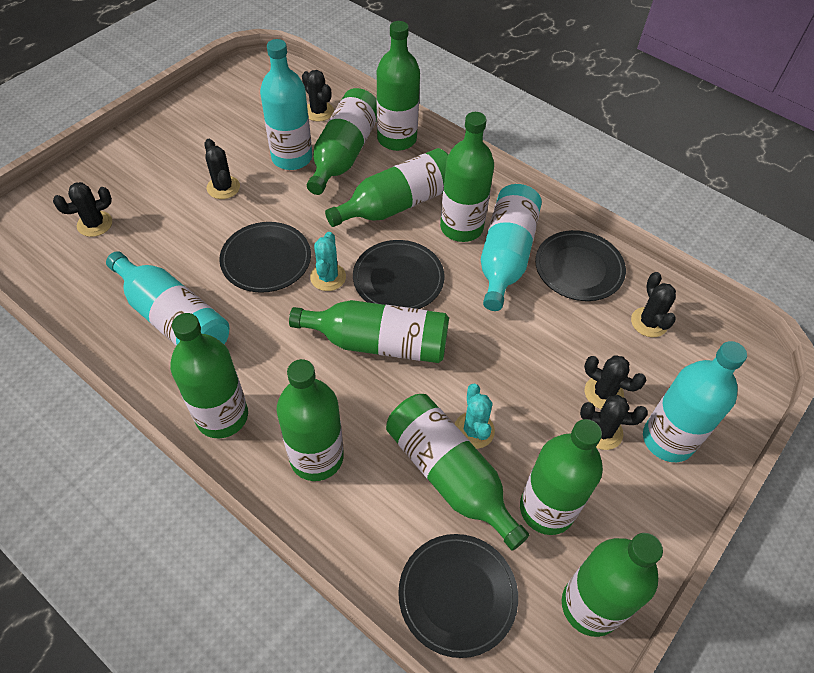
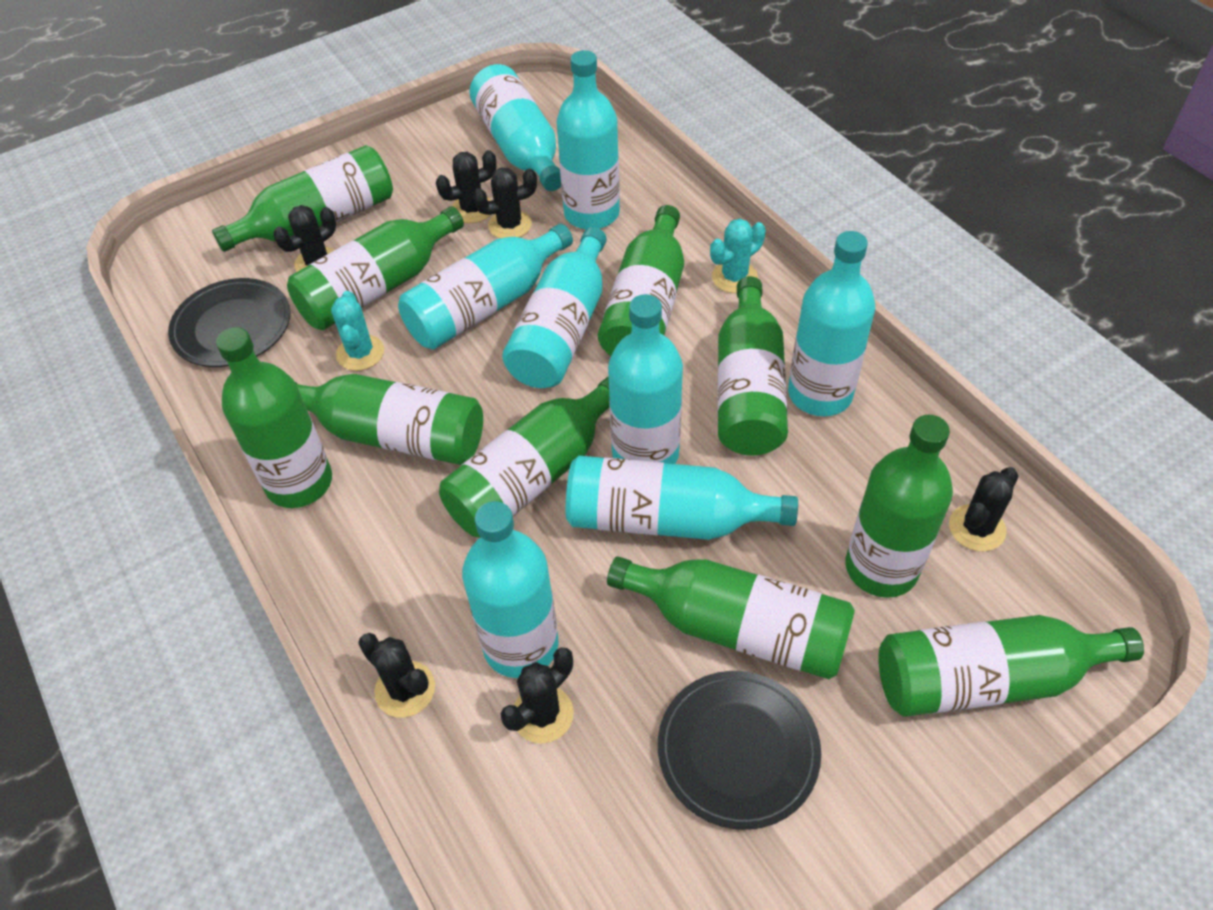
black plate: [219,222,311,293] [353,240,445,309] [398,534,518,658] [535,230,626,301] = 4 -> [168,278,291,367] [658,671,821,830] = 2
turquoise bottle: [106,251,229,346] [260,39,312,170] [481,184,542,311] [643,341,747,462] = 4 -> [398,224,573,349] [462,501,559,678] [469,64,561,191] [502,227,607,388] [556,50,620,229] [566,456,798,540] [608,294,683,464] [788,231,875,416] = 8

